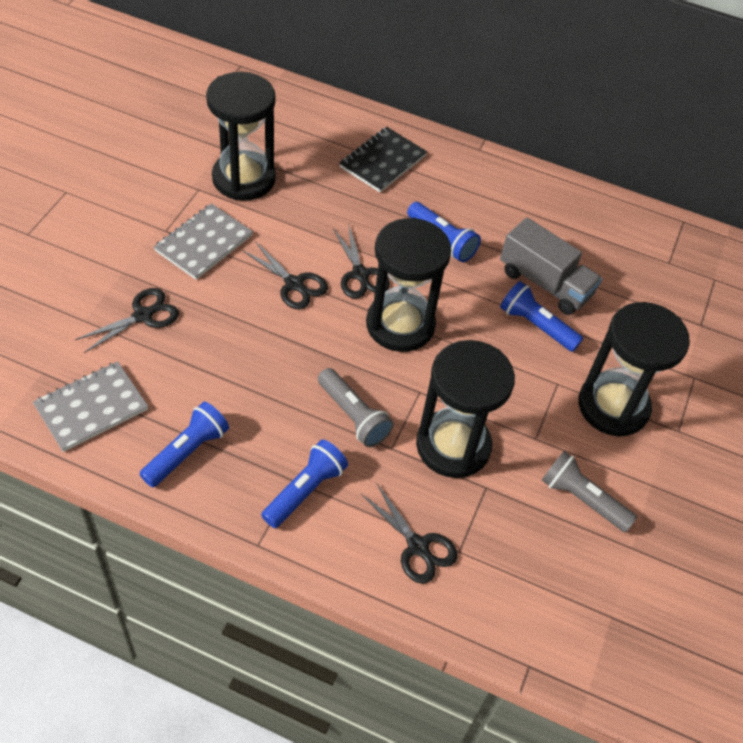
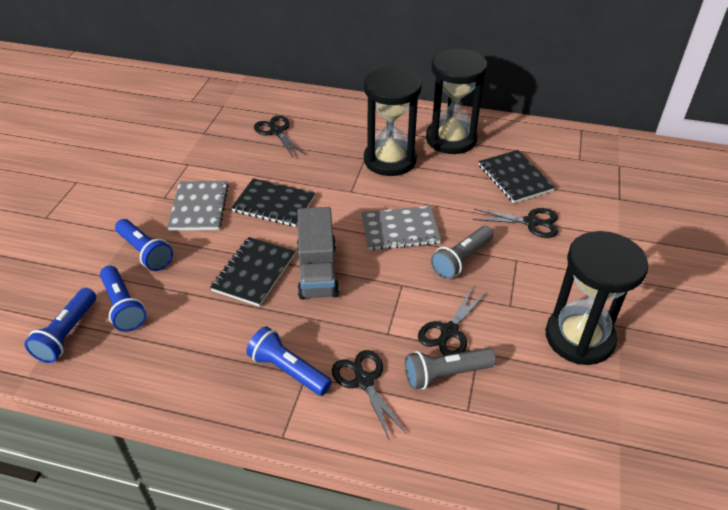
black hourglass: [206,72,276,201] [366,218,451,352] [416,340,515,478] [578,302,690,437] = 4 -> [364,67,422,176] [426,48,487,154] [545,231,649,365] = 3
black notebook: [339,127,427,192] = 1 -> [210,237,295,306] [231,178,315,227] [479,150,555,203] = 3

